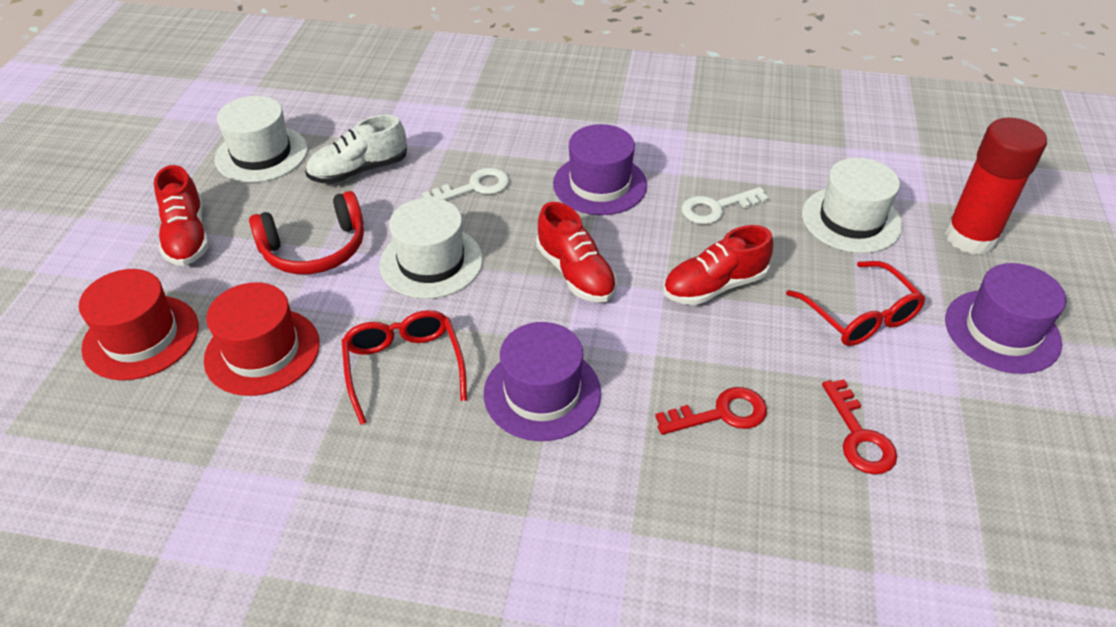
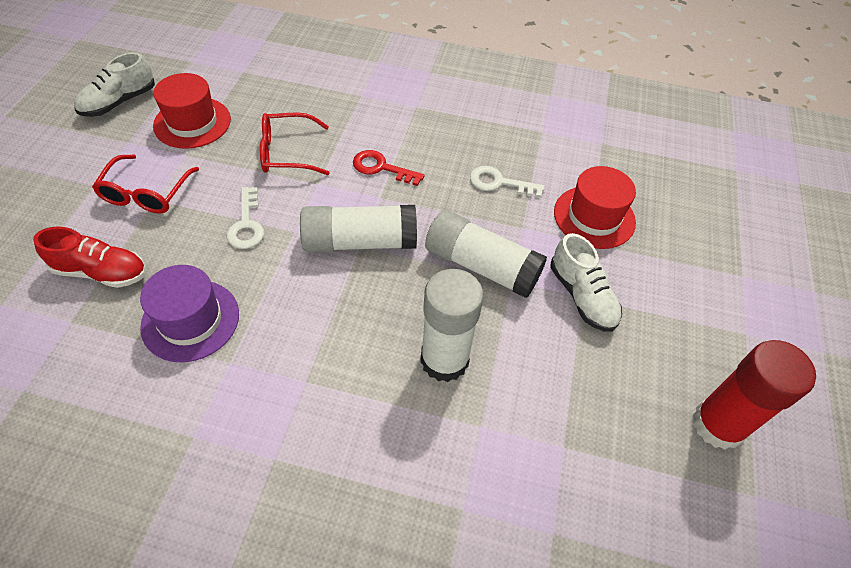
purple hat: [484,322,601,441] [553,124,647,215] [945,263,1066,374] = 3 -> [140,265,239,362] = 1
red headphones: [249,191,364,274] = 1 -> none = 0
red key: [655,387,767,435] [822,379,897,474] = 2 -> [353,150,425,186] = 1
red shoe: [154,165,209,266] [536,202,617,303] [663,225,773,305] = 3 -> [33,226,146,288] = 1
white glue stick: none = 0 -> [300,205,417,252] [420,269,484,382] [425,210,547,298] = 3
white hat: [214,96,308,183] [379,198,483,299] [802,158,903,253] = 3 -> none = 0
white shoe: [305,114,407,184] = 1 -> [74,52,155,117] [550,233,622,332] = 2

